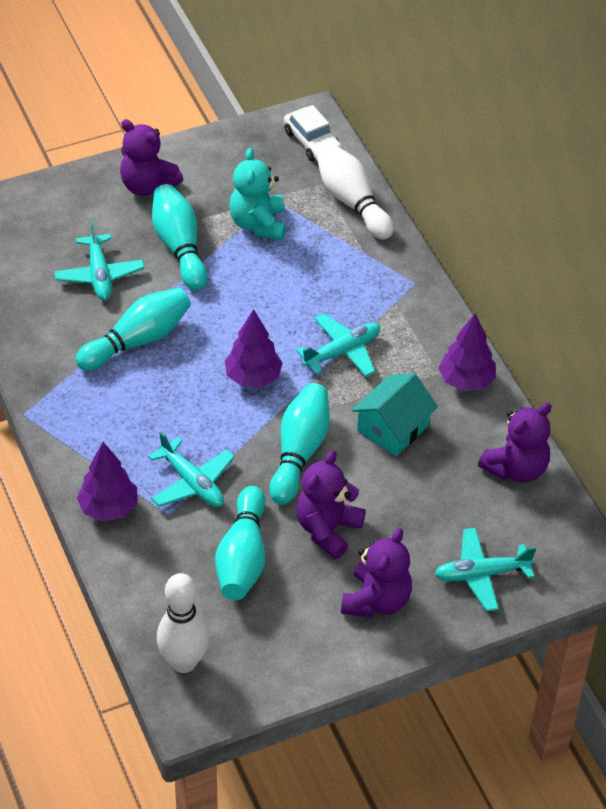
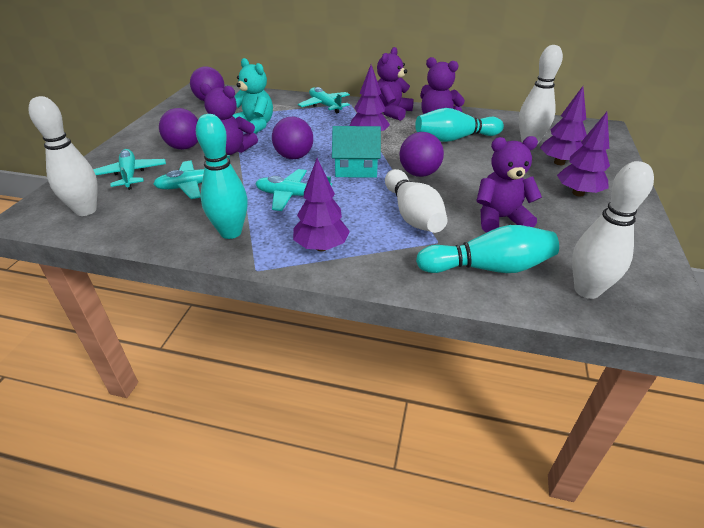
purple ball: none = 0 -> [159,108,198,150] [190,66,225,101] [272,117,313,159] [399,132,444,177] = 4
purple tree: [77,442,138,522] [225,309,283,387] [438,313,496,391] = 3 -> [293,158,350,251] [350,65,390,131] [540,86,587,165] [557,112,610,196] = 4
turquoise bowling pin: [75,288,191,371] [152,184,208,291] [215,486,266,600] [270,383,330,505] = 4 -> [196,114,248,239] [415,108,504,142] [416,225,559,273] = 3
white bowling pin: [157,573,209,673] [316,143,394,240] = 2 -> [28,96,97,216] [385,169,447,233] [519,45,563,145] [572,161,654,299] = 4
white car: [284,105,342,161] = 1 -> none = 0

